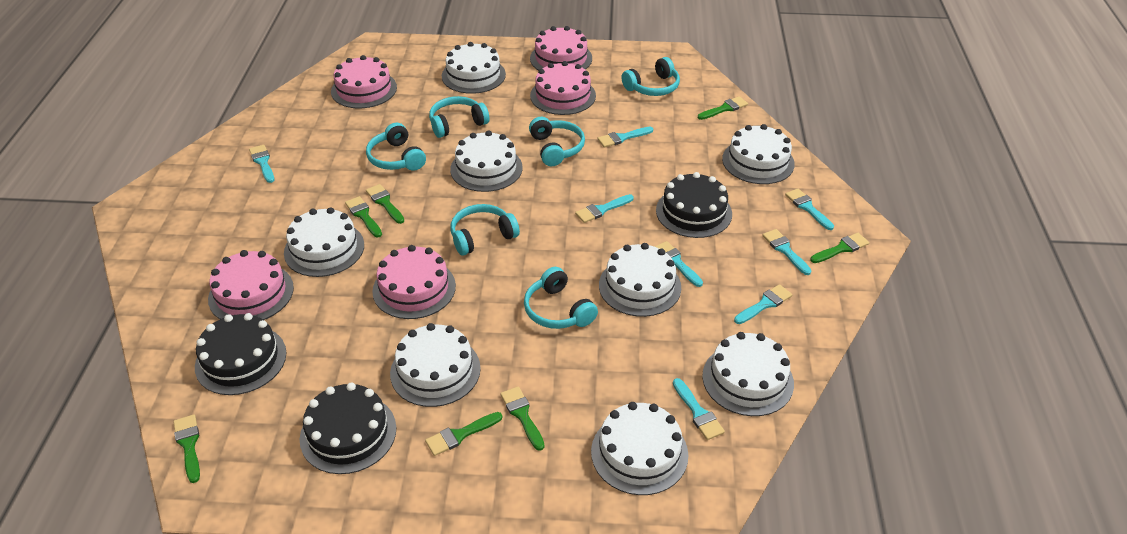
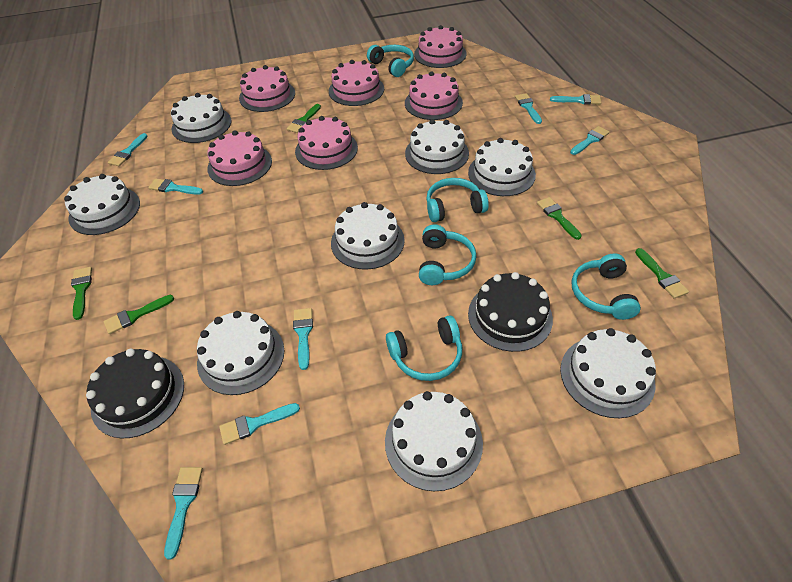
black cake: [195,313,286,395] [300,383,396,474] [656,172,732,238] = 3 -> [86,348,184,438] [468,272,553,352] = 2
green brush: [173,414,200,483] [345,196,382,238] [366,184,404,224] [425,412,502,456] [500,386,545,451] [698,96,748,120] [810,233,869,263] = 7 -> [71,267,92,320] [104,295,174,334] [287,104,321,133] [537,197,582,240] [635,248,689,299] = 5
pink cake: [208,250,294,320] [331,55,397,108] [372,245,456,319] [530,26,592,70] [530,61,596,115] = 5 -> [207,130,272,186] [239,65,295,112] [295,116,358,170] [329,60,384,106] [405,71,463,120] [414,25,466,68] = 6
turquoise headphones: [366,123,426,171] [429,96,489,138] [451,204,520,255] [524,267,598,329] [529,117,585,166] [621,57,680,96] = 6 -> [367,45,414,77] [386,316,462,381] [419,224,477,285] [426,178,489,222] [571,253,641,320] = 5

